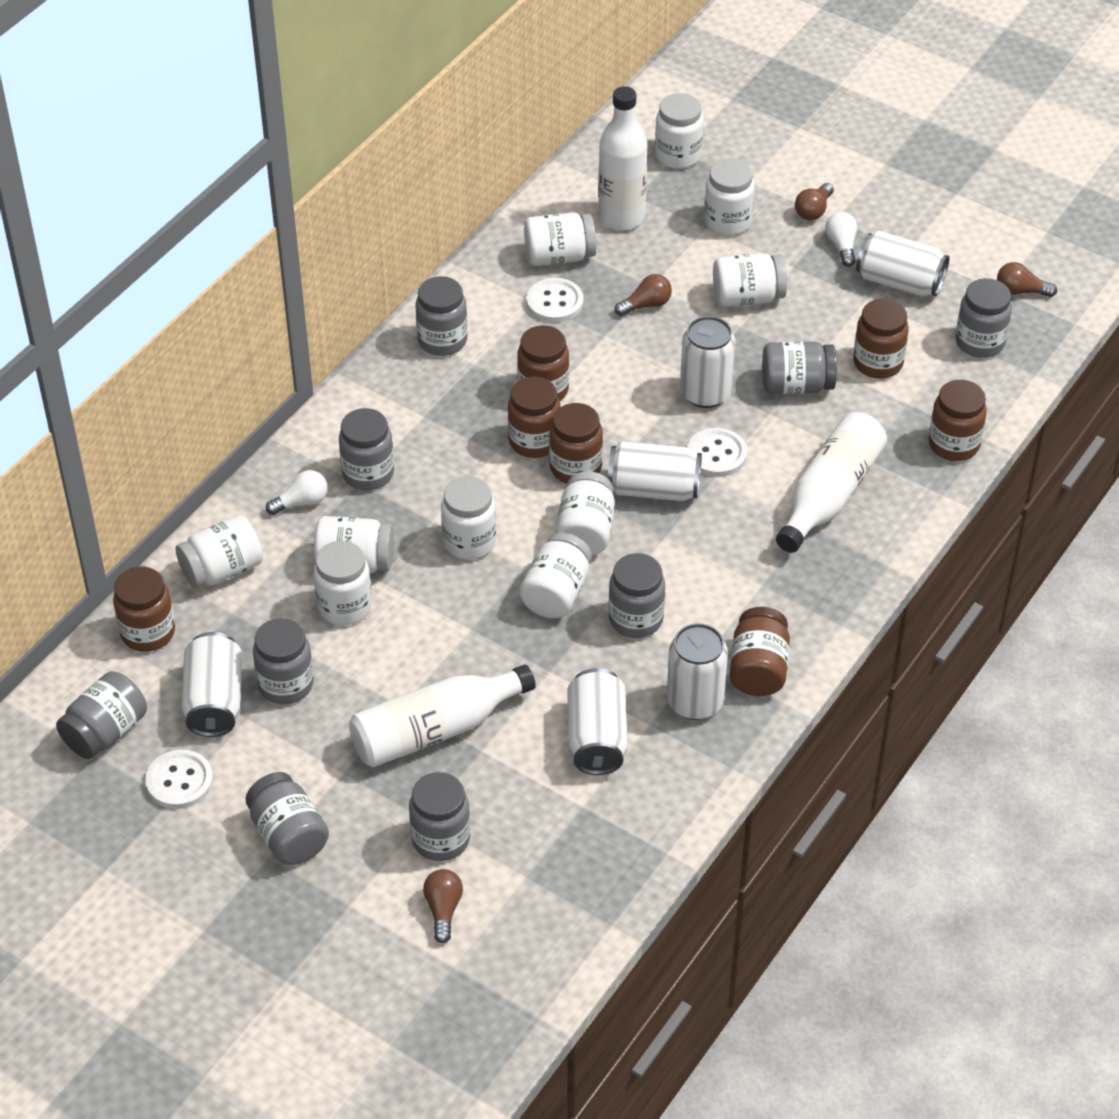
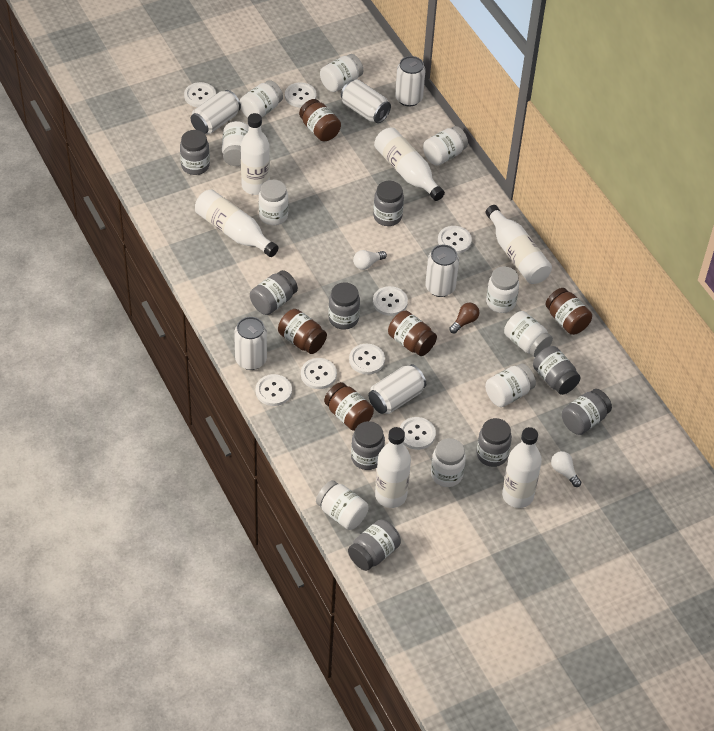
brown jar: [113,567,175,652] [508,377,560,458] [517,325,569,401] [549,403,603,484] [729,607,790,696] [853,299,909,379] [929,380,987,461] = 7 -> [278,309,327,354] [299,99,341,141] [324,382,374,431] [388,311,437,356] [546,288,592,335] = 5
brown light bulb: [423,869,463,943] [615,274,672,316] [795,183,834,221] [997,262,1057,297] = 4 -> [449,303,479,334] = 1
white bottle: [349,665,536,767] [598,86,647,230] [776,412,887,553] = 3 -> [195,189,279,257] [241,113,270,195] [374,127,445,201] [375,427,411,508] [485,205,552,284] [502,427,542,508] = 6
white button: [145,750,213,809] [526,278,583,323] [687,428,747,477] = 3 -> [184,82,216,107] [256,374,292,406] [285,82,317,108] [301,358,337,389] [349,344,385,375] [373,286,408,316] [400,417,436,450] [438,226,472,254] = 8

